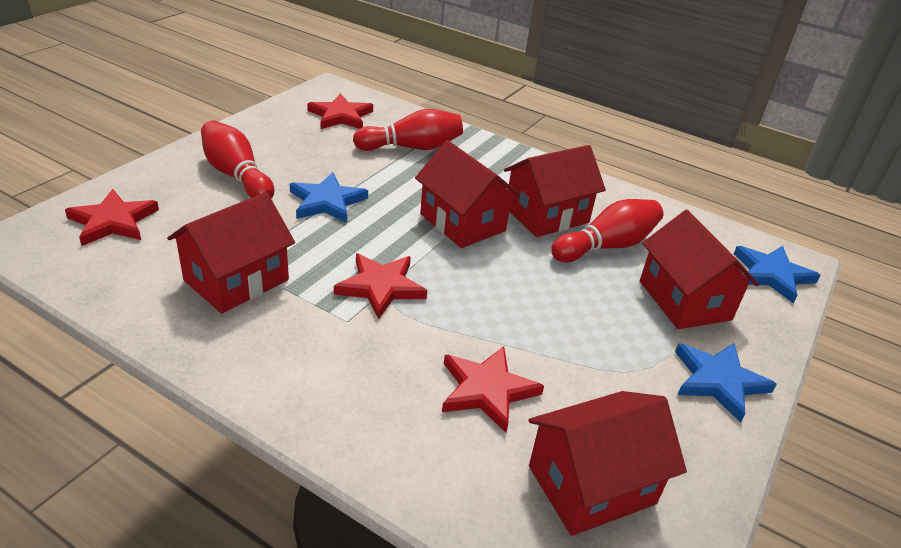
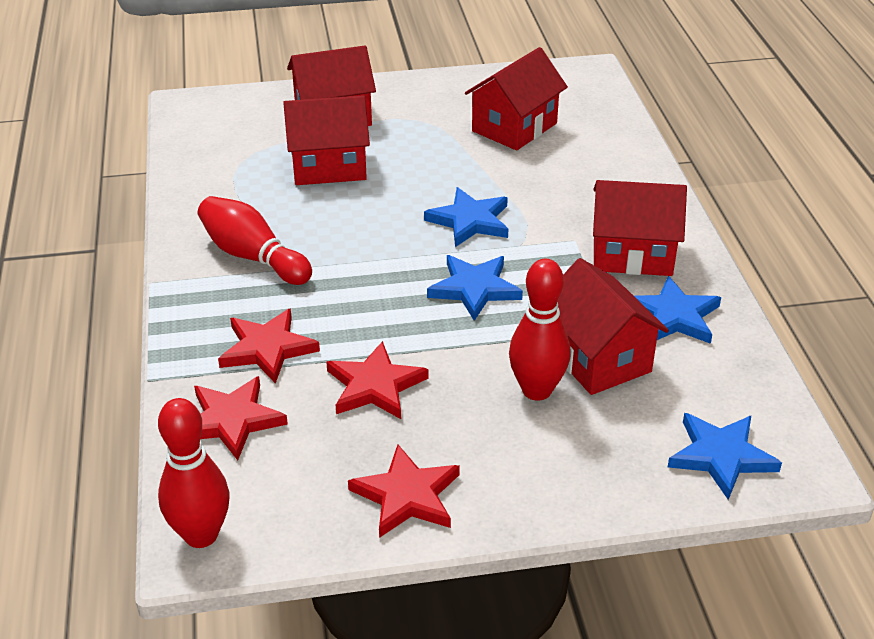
blue star: [290,172,368,223] [675,343,777,422] [734,246,820,303] = 3 -> [424,187,508,247] [427,255,523,321] [634,276,721,344] [668,413,782,500] = 4

